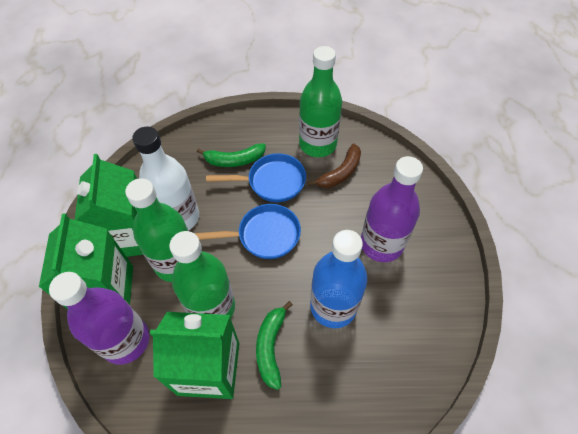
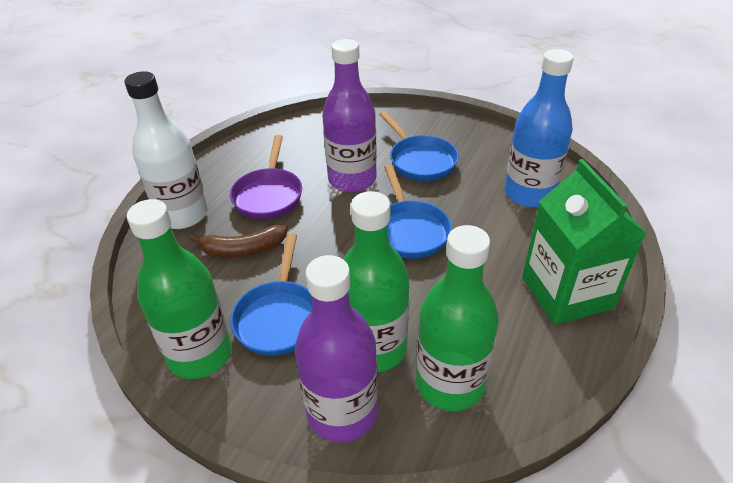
blue pan: [194,204,301,259] [206,153,306,202] = 2 -> [230,233,312,356] [379,111,459,181] [384,165,452,259] = 3
green banana: [197,143,266,167] [256,301,293,390] = 2 -> none = 0
green carton: [39,213,133,310] [75,154,143,257] [150,312,239,399] = 3 -> [522,159,646,325] = 1
purple pan: none = 0 -> [230,135,302,220] = 1

